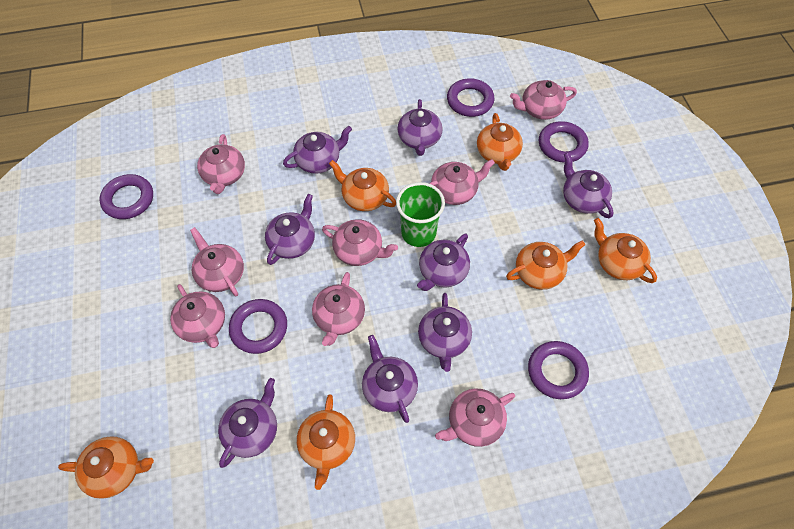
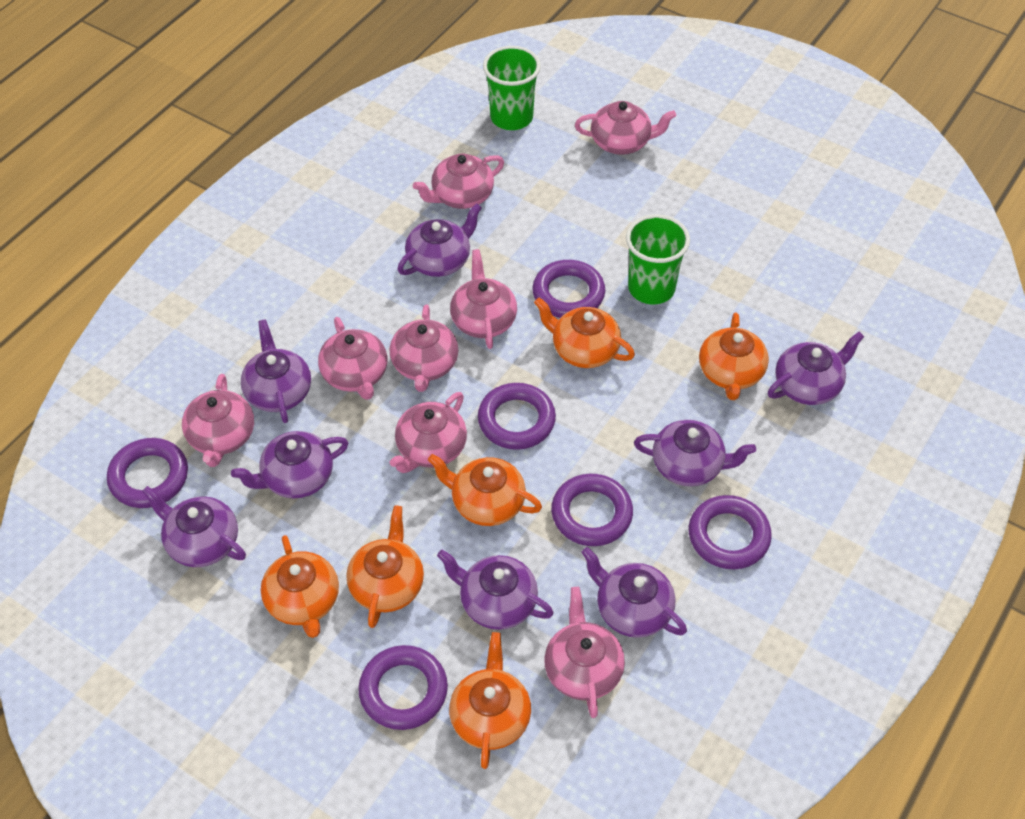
green cup: [396,182,445,247] = 1 -> [483,46,541,130] [626,214,690,304] = 2
purple ring: [99,174,153,219] [229,299,287,354] [447,78,494,117] [528,341,589,399] [539,121,589,163] = 5 -> [107,438,188,508] [358,645,448,730] [478,383,556,450] [532,260,605,318] [551,474,633,546] [689,495,772,569] = 6

